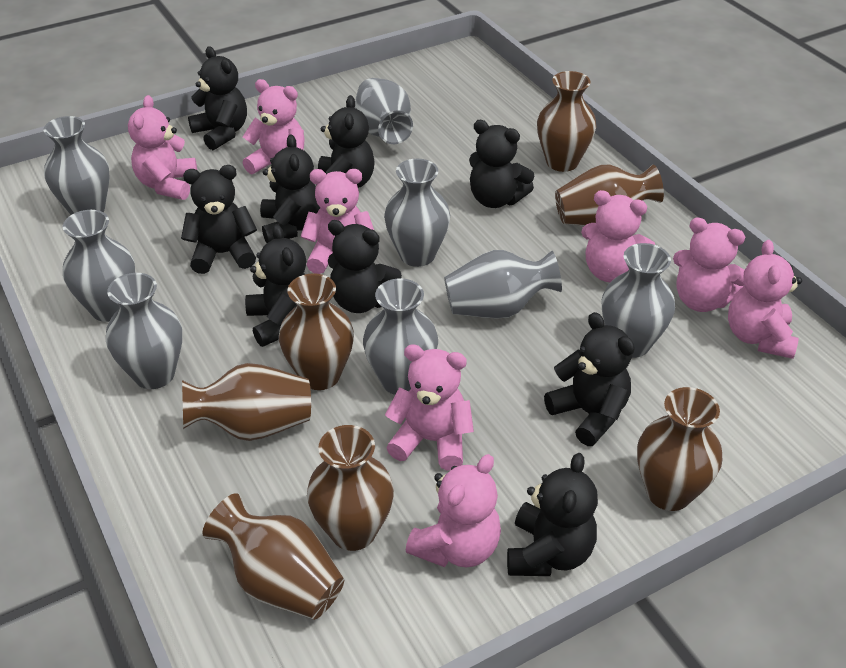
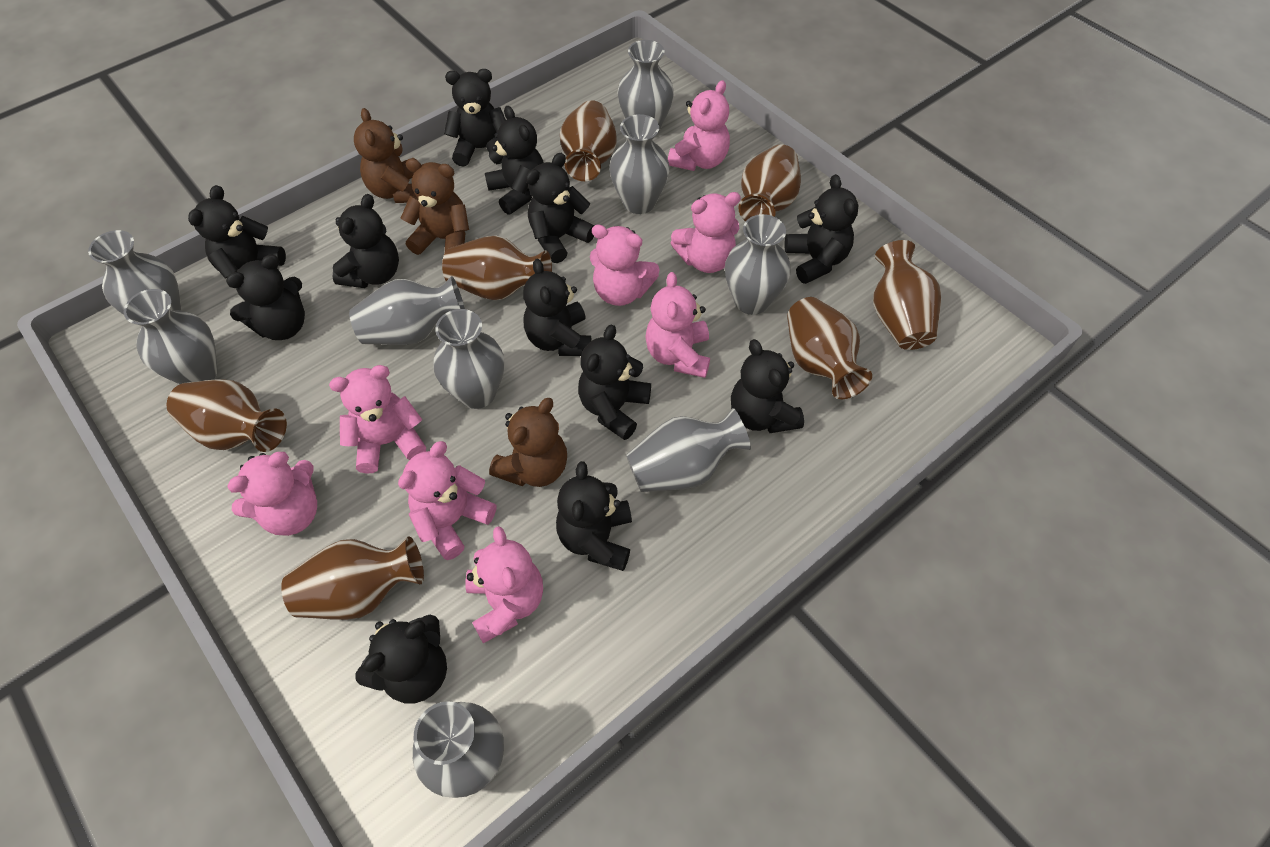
black teddy bear: [181,165,257,274] [188,46,247,150] [245,224,306,347] [260,134,320,243] [316,95,375,188] [328,220,402,313] [469,120,534,208] [507,453,598,576] [544,312,635,446] = 9 -> [188,185,286,279] [226,254,305,340] [333,194,399,288] [356,615,447,704] [444,69,506,166] [485,106,544,215] [523,258,591,356] [526,153,595,263] [556,461,632,571] [578,325,651,440] [731,339,804,433] [785,174,858,284] = 12
brown teddy bear: none = 0 -> [354,108,417,203] [401,158,469,255] [489,398,567,487] = 3
grey vase: [44,116,110,215] [63,210,135,322] [106,273,182,389] [355,78,413,144] [363,278,438,395] [384,159,450,267] [444,250,562,319] [601,243,675,358] = 8 -> [88,230,182,314] [124,289,217,384] [349,276,465,345] [413,701,504,798] [433,309,504,409] [609,114,670,214] [618,40,674,135] [626,408,751,492] [725,214,791,315] = 9

